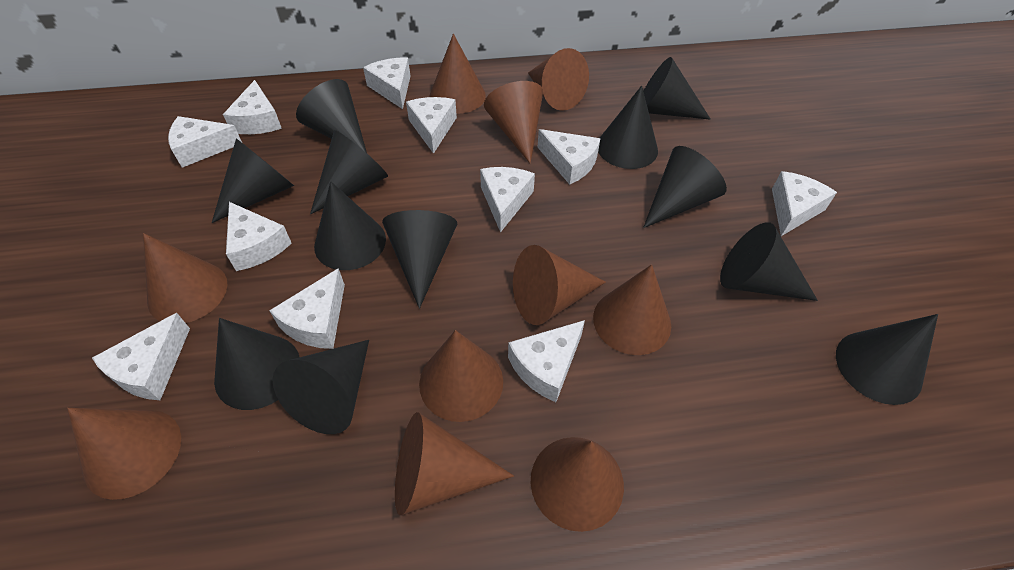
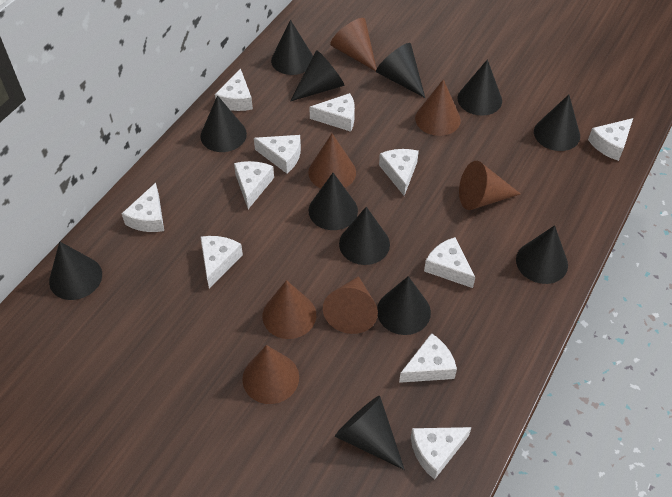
brown cone: [67,408,181,500] [143,233,227,323] [395,412,514,515] [419,330,503,422] [429,34,486,114] [484,81,543,164] [513,245,606,325] [528,48,589,111] [531,437,624,532] [593,264,671,355] = 10 -> [242,345,299,404] [262,280,316,339] [308,134,356,188] [323,276,378,334] [330,18,377,71] [415,79,461,136] [459,161,521,210] = 7

